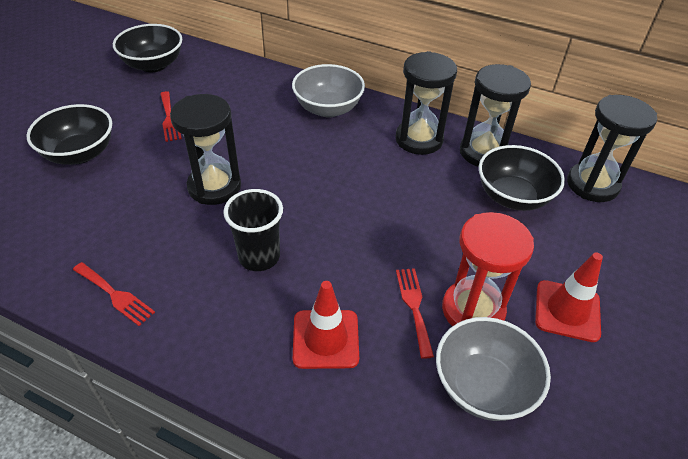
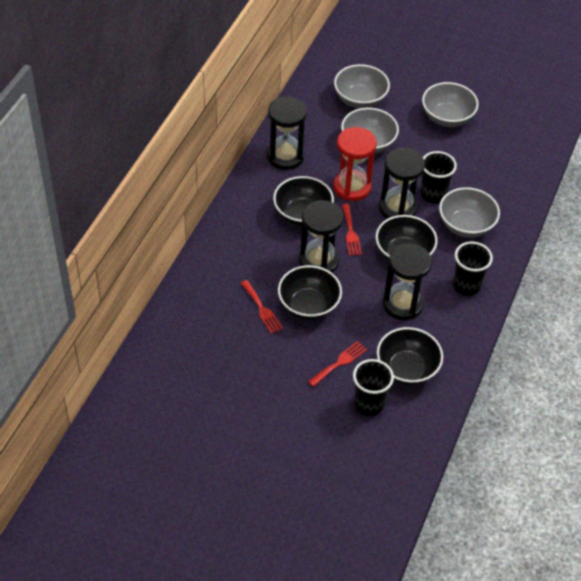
black bowl: [26,104,112,165] [113,24,182,72] [479,145,565,211] = 3 -> [273,176,334,226] [278,265,342,320] [376,215,437,261] [377,327,443,385] = 4
black cup: [223,189,283,271] = 1 -> [353,359,394,416] [420,151,457,203] [453,242,493,296] = 3
grey bowl: [292,64,365,117] [436,317,551,421] = 2 -> [334,64,390,109] [341,108,399,154] [422,82,479,127] [439,187,500,238] = 4
red traffic cone: [293,281,359,369] [535,252,603,342] = 2 -> none = 0

